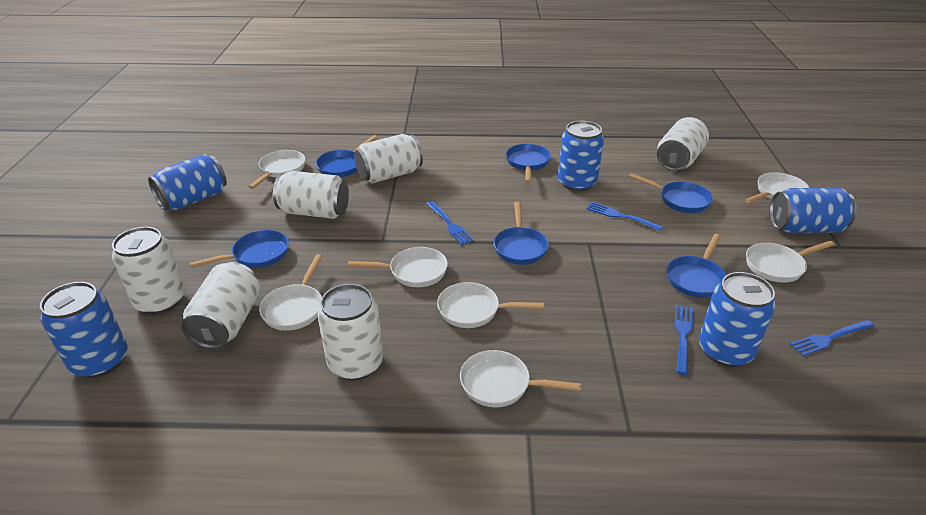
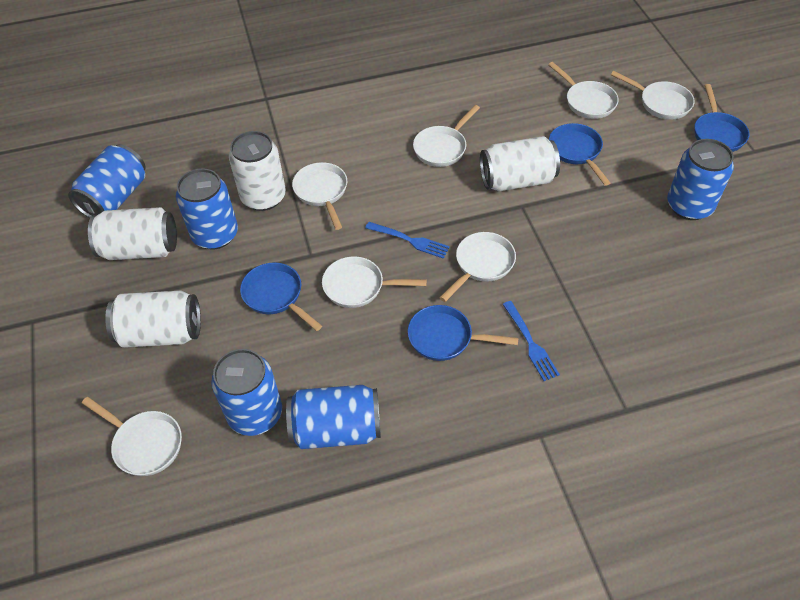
blue fork: [427,201,474,245] [587,202,663,231] [674,305,693,375] [790,320,875,356] = 4 -> [365,222,450,259] [503,301,560,381] = 2
blue pan: [189,230,289,268] [316,135,378,177] [494,202,549,265] [506,144,551,183] [629,173,713,213] [667,234,726,298] = 6 -> [240,263,322,331] [408,305,518,361] [549,123,610,186] [694,84,749,152] = 4
white can: [112,227,185,315] [181,262,260,349] [273,171,349,219] [318,284,383,380] [354,134,423,183] [657,117,709,171] = 6 -> [88,207,177,260] [105,291,201,348] [229,131,286,211] [480,136,560,192] = 4

